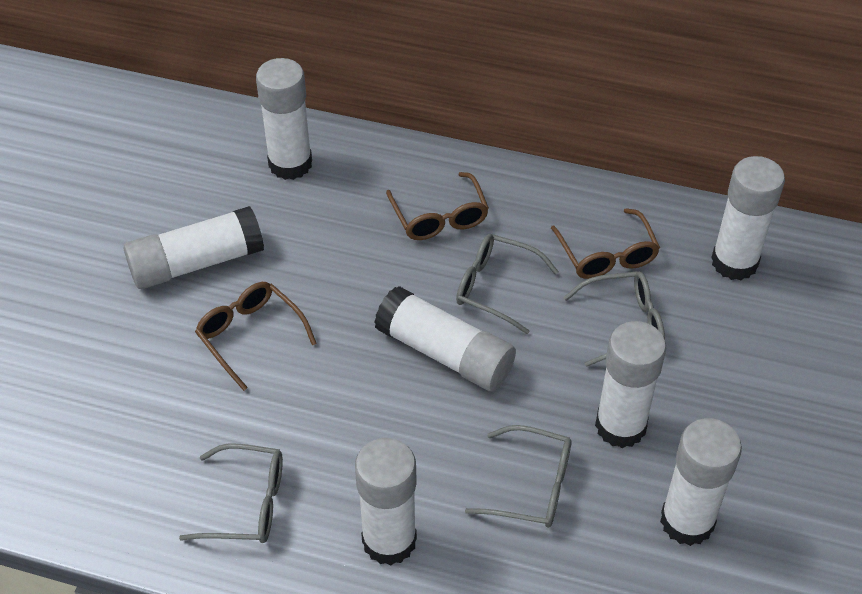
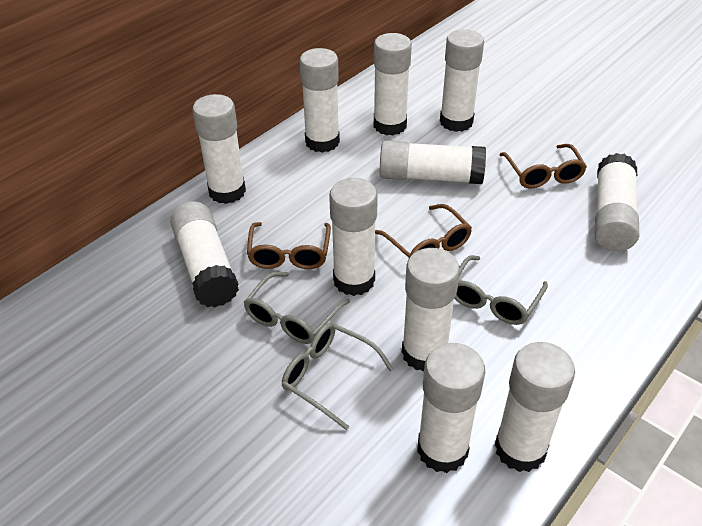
grey glasses: [179,444,283,543] [456,234,559,334] [465,425,572,528] [563,271,665,367] = 4 -> [244,272,350,344] [282,323,394,430] [454,255,548,325] = 3
white glue stick: [124,206,264,289] [256,58,312,180] [355,438,417,565] [374,286,516,391] [595,321,666,448] [660,418,742,546] [711,156,785,280] = 7 -> [170,201,239,307] [192,94,246,204] [300,48,340,153] [329,178,378,296] [374,33,412,135] [380,140,486,184] [402,248,460,371] [417,343,485,473] [440,29,484,132] [495,342,575,472] [595,153,639,251] = 11

